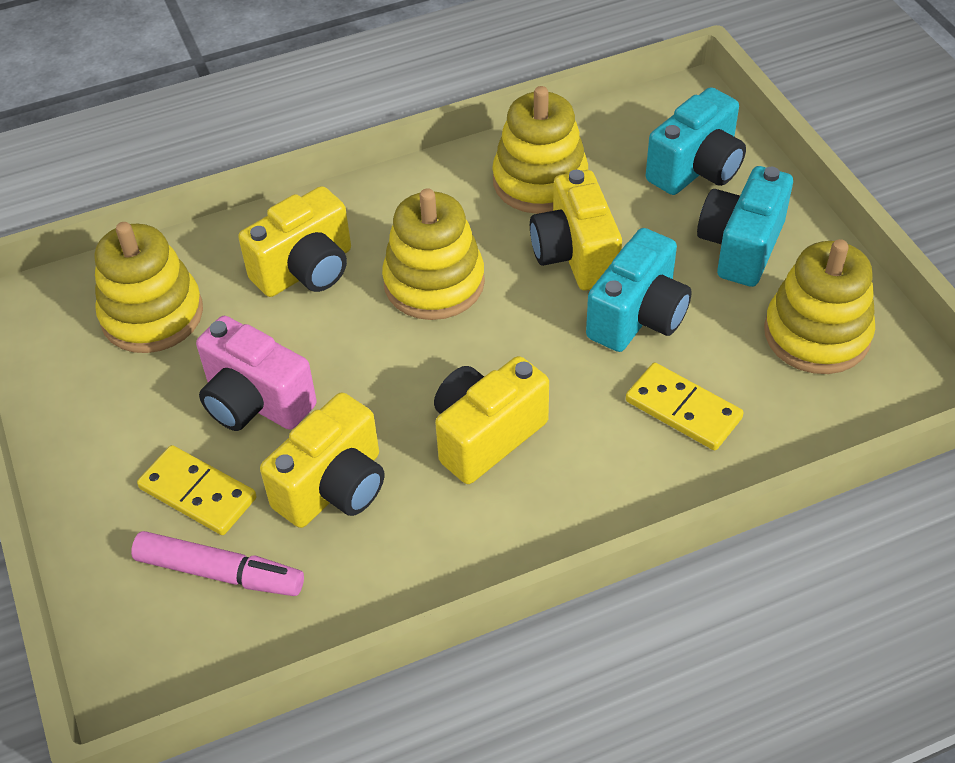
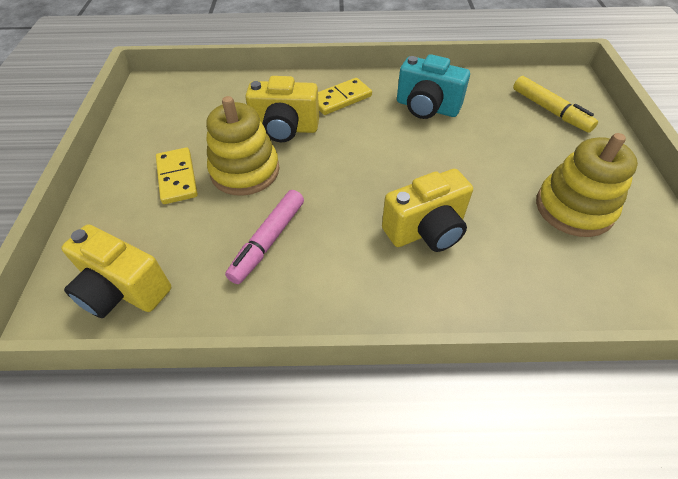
pink camera: [196,316,317,431] = 1 -> none = 0
turquoise camera: [586,228,692,352] [646,87,746,195] [697,166,793,287] = 3 -> [397,54,470,119] = 1
yellow camera: [238,186,351,297] [260,392,384,528] [434,356,549,484] [530,170,622,290] = 4 -> [61,224,171,318] [245,76,319,142] [382,169,473,252] = 3
yellow marker: none = 0 -> [513,76,598,133] = 1
yellow stacking toy: [95,222,203,353] [382,188,485,320] [492,86,588,214] [764,239,875,374] = 4 -> [206,96,279,196] [536,133,638,237] = 2

